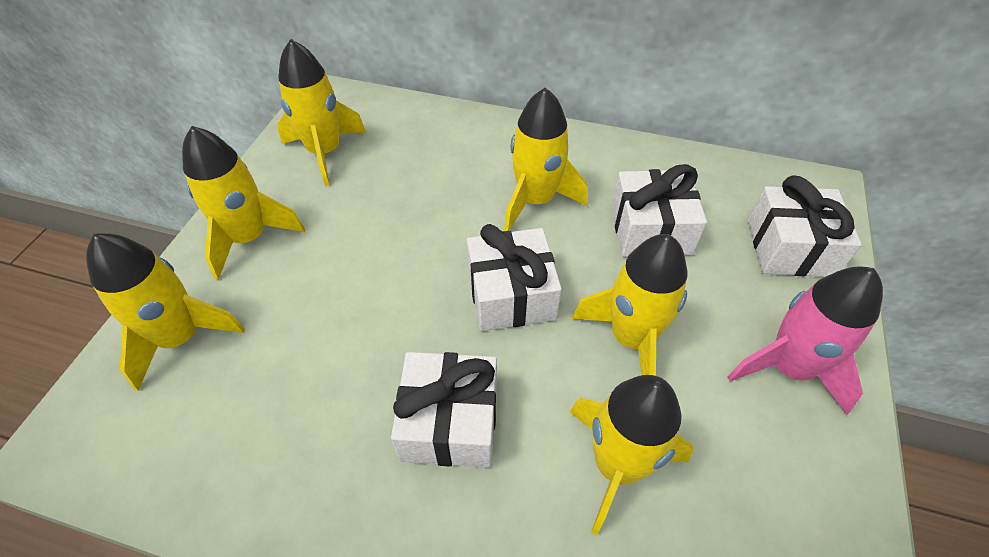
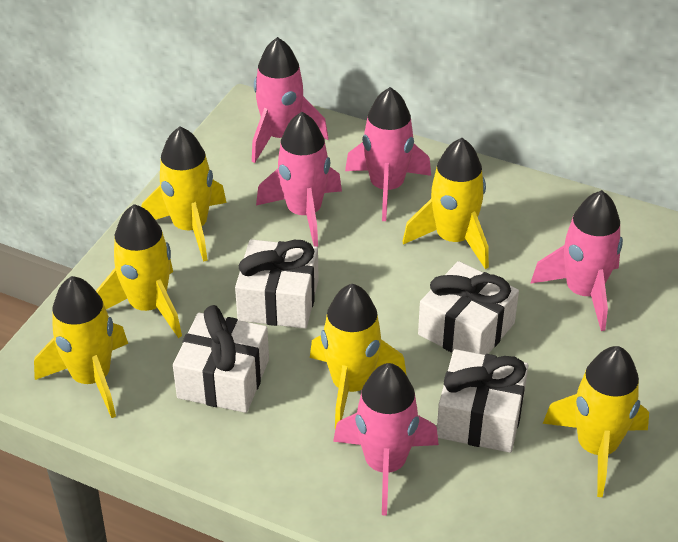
pink rocket: [728,266,883,415] = 1 -> [252,37,328,163] [256,112,342,247] [333,363,439,515] [345,87,431,221] [530,190,623,331] = 5

